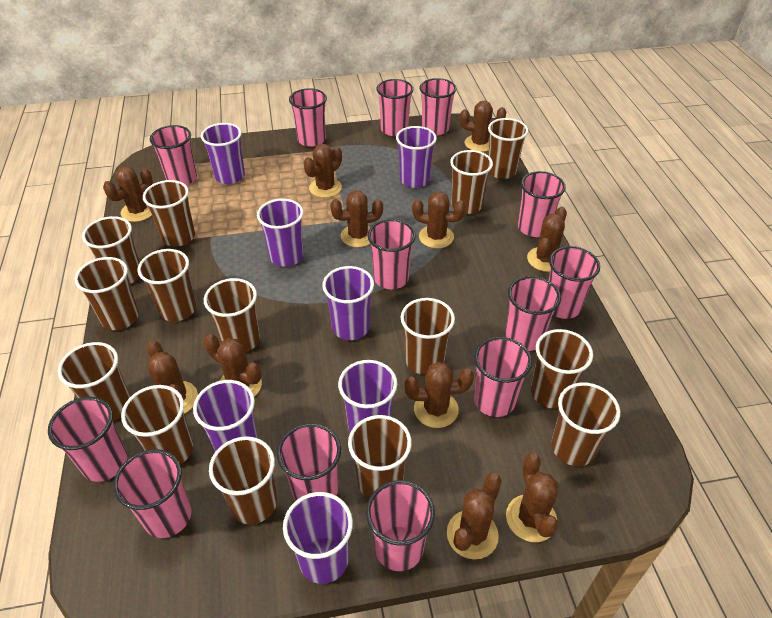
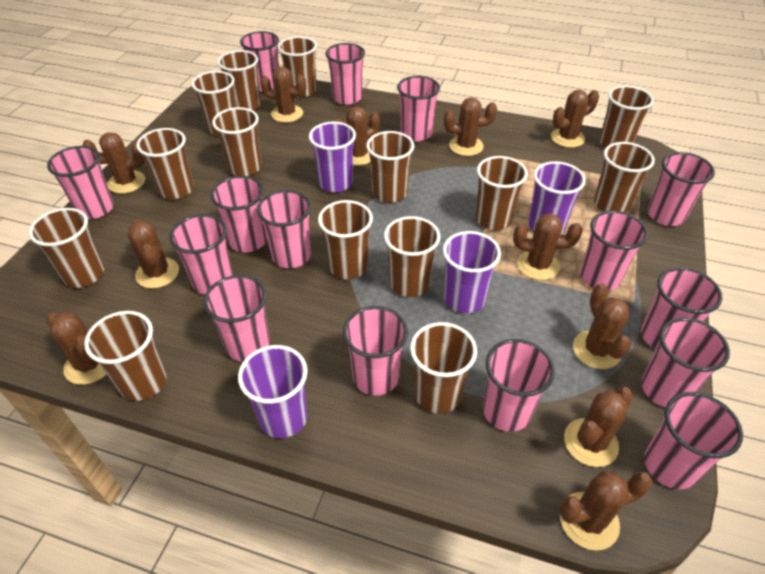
pink cup: [48,397,127,482] [113,449,192,538] [150,125,197,186] [277,423,341,501] [289,88,327,147] [366,480,435,571] [368,219,416,289] [376,79,413,136] [420,78,456,136] [474,337,532,417] [505,276,561,351] [518,171,566,237] [549,246,600,319] = 13 -> [47,146,114,219] [169,214,233,295] [204,275,270,362] [211,176,267,252] [240,31,279,92] [257,190,311,268] [326,43,365,105] [343,306,408,395] [397,76,440,141] [483,339,555,432] [580,211,648,291] [641,267,722,350] [641,318,730,407] [644,392,743,489] [648,152,715,226] = 15
purple cup: [193,380,258,452] [201,123,245,184] [257,198,304,267] [283,492,353,584] [322,266,374,340] [338,360,397,432] [396,126,437,188] = 7 -> [238,345,308,438] [309,122,356,192] [443,231,501,313] [528,161,586,234] = 4

